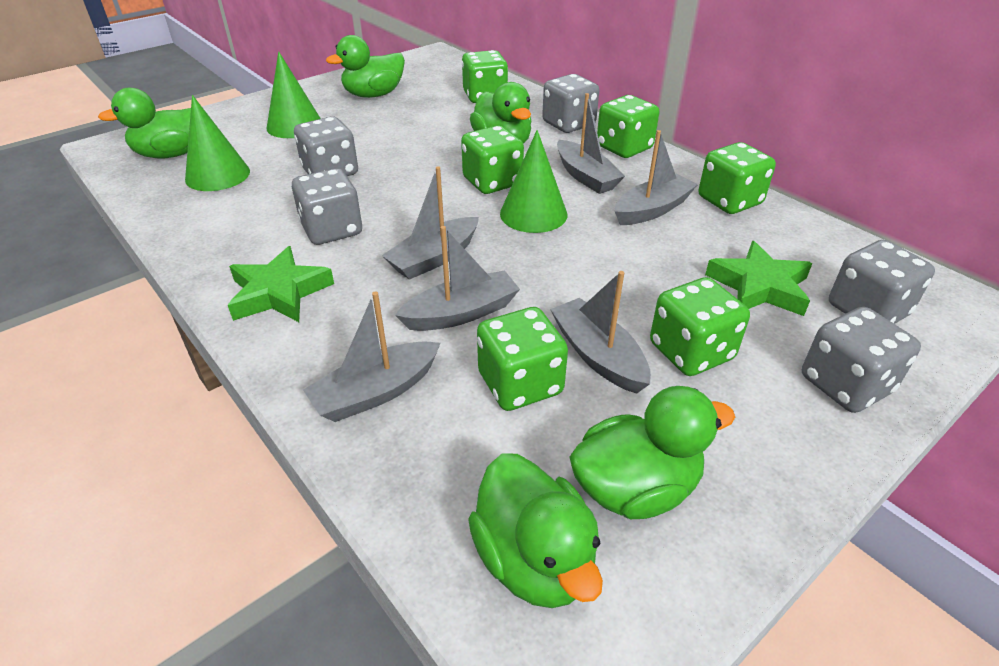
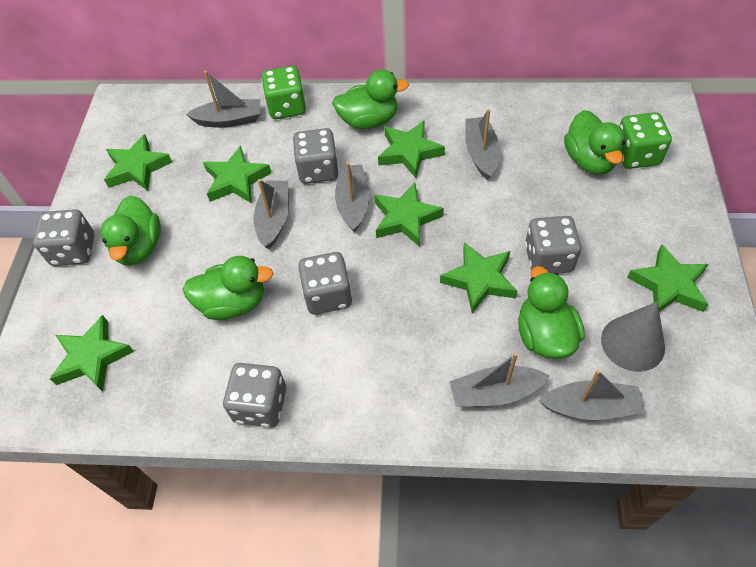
green cone: [185,95,250,191] [267,51,321,138] [500,130,567,233] = 3 -> none = 0
green dice: [461,125,524,194] [462,50,508,103] [477,307,568,411] [597,95,659,158] [650,277,750,376] [699,142,776,214] = 6 -> [261,66,306,119] [619,112,672,169] = 2
green star: [228,246,334,322] [705,241,813,316] = 2 -> [50,315,134,392] [104,134,172,191] [203,146,271,204] [374,183,444,247] [378,120,445,178] [440,242,517,313] [627,245,709,312] = 7
grey cone: none = 0 -> [601,302,665,372] = 1

